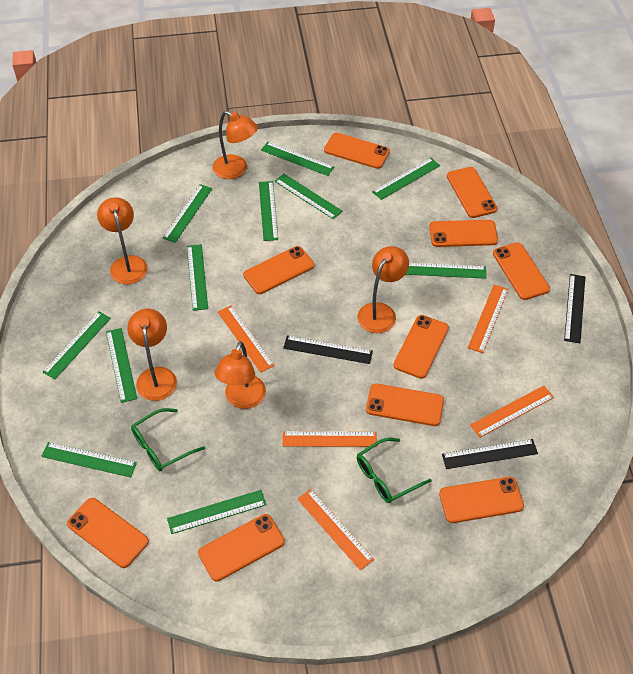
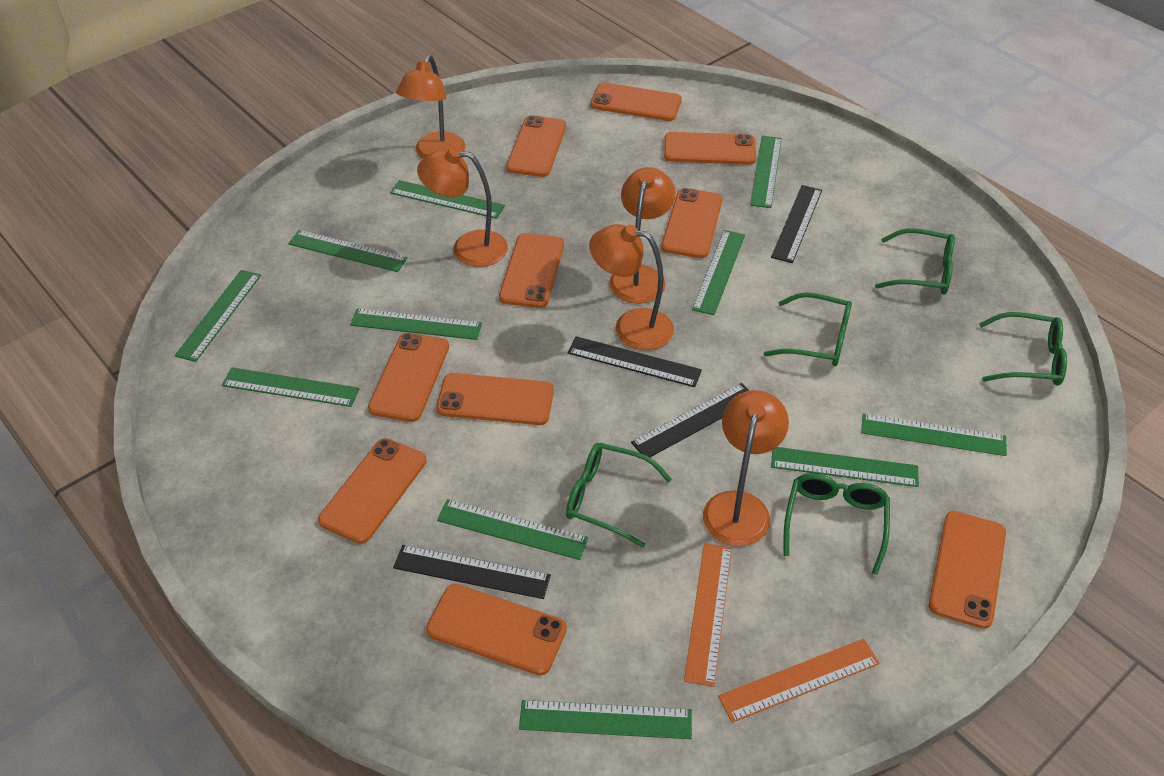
black ruler: [283,336,373,364] [442,439,538,469] [564,274,585,343] = 3 -> [393,545,551,599] [568,336,702,387] [631,383,749,457] [771,185,822,263] = 4
green glasses: [131,408,205,471] [357,438,432,503] = 2 -> [566,443,672,548] [763,292,852,366] [783,473,890,575] [875,228,955,295] [979,312,1067,386] = 5
orange ruler: [218,306,275,373] [283,431,377,447] [297,489,374,570] [468,285,508,353] [470,386,554,437] = 5 -> [684,543,732,687] [718,639,880,723] = 2

